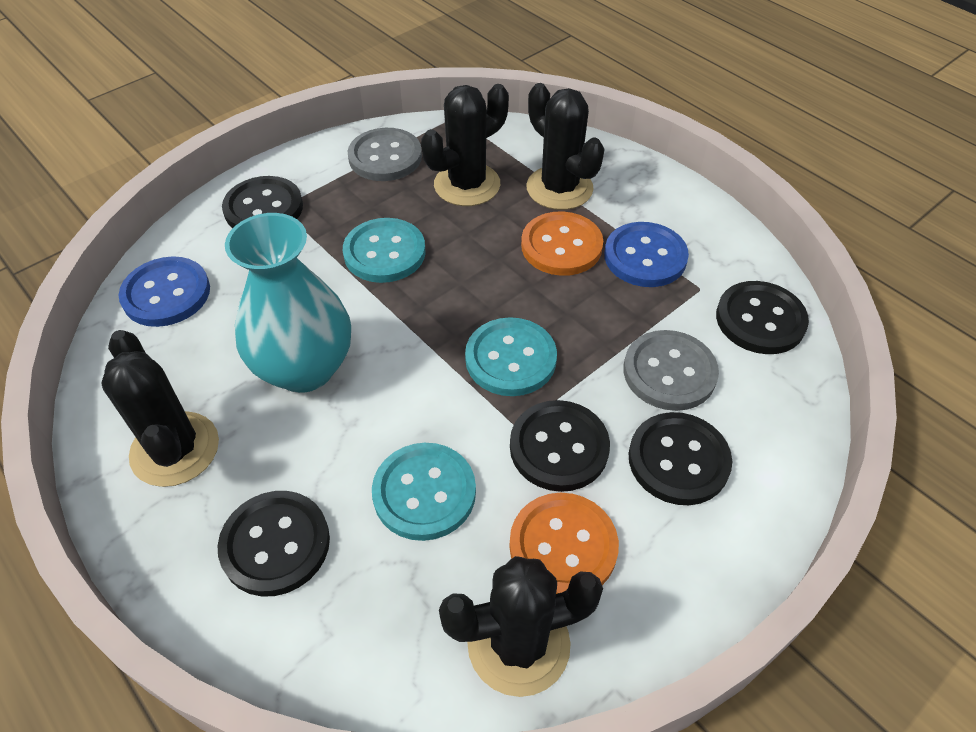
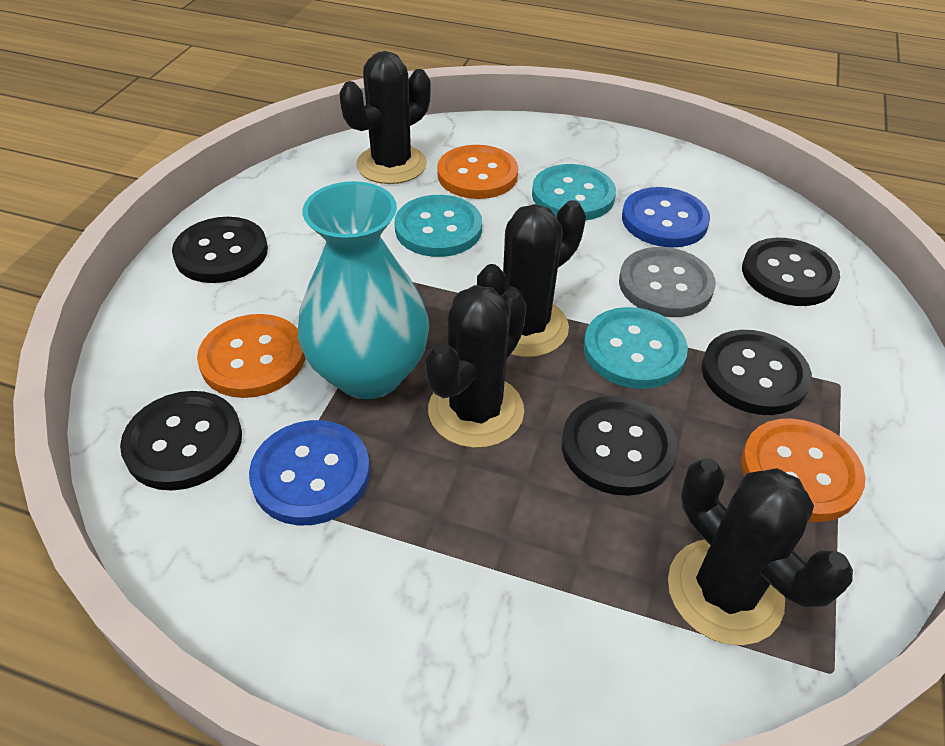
grey button: [348,128,422,181] [624,330,719,411] = 2 -> [619,247,716,317] = 1
orange button: [509,493,619,594] [521,212,603,276] = 2 -> [197,314,305,398] [437,145,518,199] [741,418,866,522] = 3

